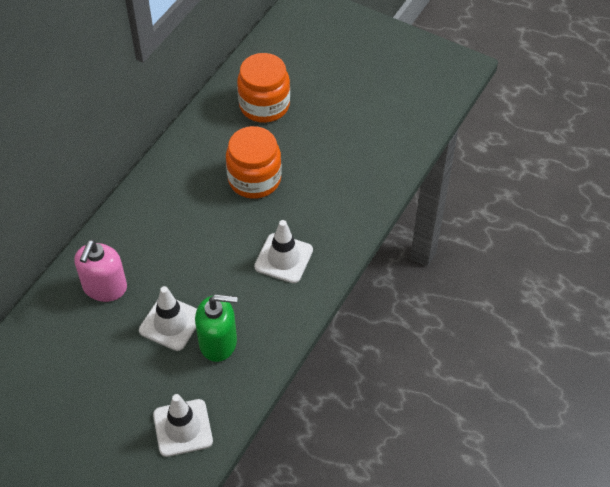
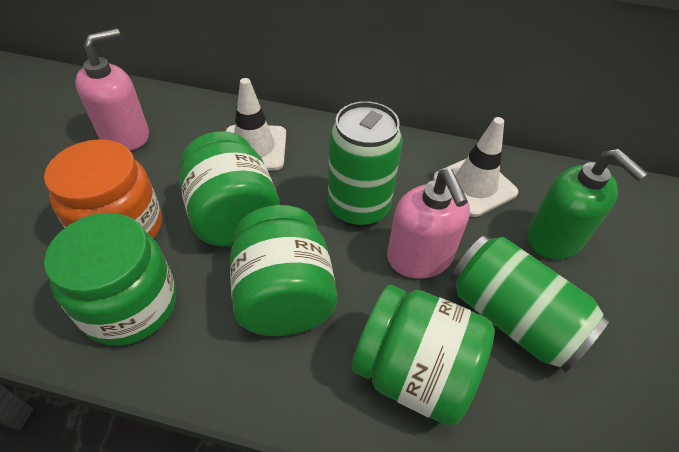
green can: none = 0 -> [328,101,403,227] [451,235,611,373] = 2
green jar: none = 0 -> [44,213,177,346] [180,131,280,247] [230,205,337,336] [352,285,495,426] = 4
orange jar: [226,126,282,199] [237,53,290,123] = 2 -> [44,139,162,239] = 1
pink soap dispenser: [75,240,127,302] = 1 -> [75,29,149,151] [387,169,470,279] = 2
white traffic cone: [139,286,197,351] [153,394,213,457] [254,220,313,283] = 3 -> [226,78,286,170] [433,117,519,217] = 2

